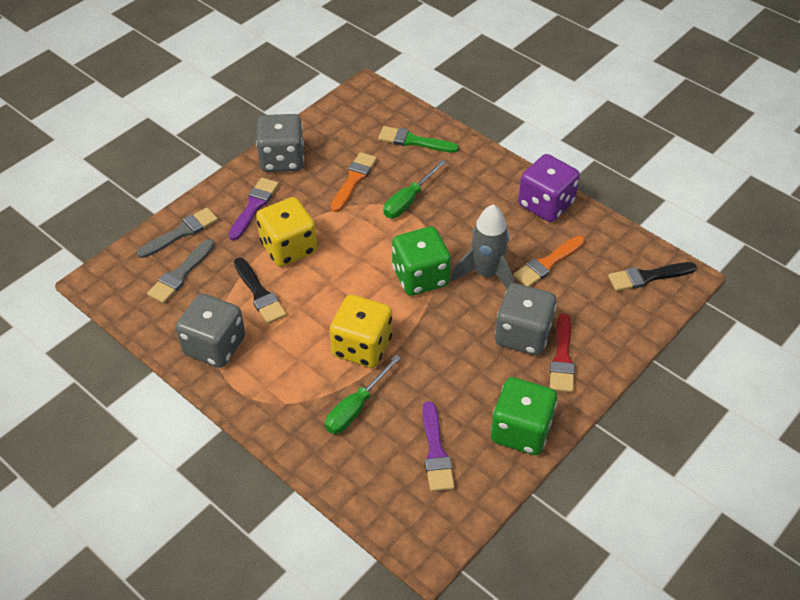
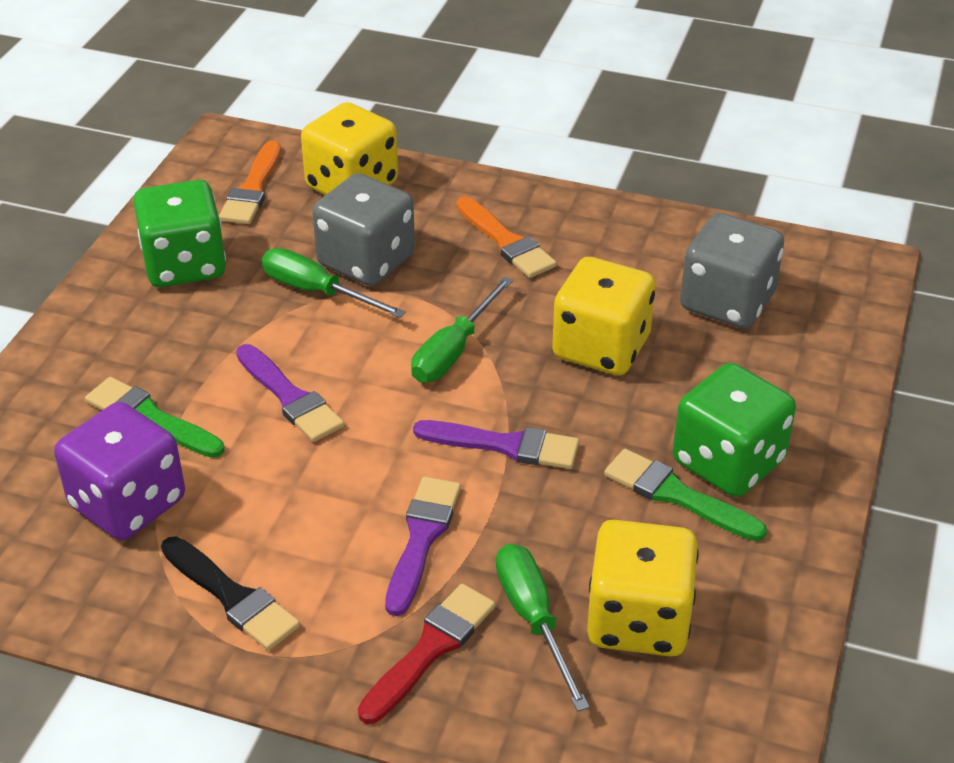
black brush: [234,257,287,324] [608,262,697,291] = 2 -> [161,536,300,650] = 1
green brush: [378,126,459,153] = 1 -> [85,377,224,458] [604,449,767,541] = 2
green screwdriver: [325,355,401,434] [383,160,446,218] = 2 -> [262,248,406,318] [411,277,513,383] [496,544,589,711] = 3
grey brush: [137,208,218,258] [147,239,214,303] = 2 -> none = 0
grey dice: [176,293,245,368] [256,114,304,172] [495,283,556,355] = 3 -> [312,173,415,286] [680,213,784,329] = 2
grey rocket: [451,204,514,288] = 1 -> none = 0
purple brush: [228,178,279,241] [423,401,455,492] = 2 -> [236,344,344,442] [385,477,461,616] [413,420,579,469] = 3
yellow dice: [256,197,317,267] [330,294,392,368] = 2 -> [301,102,398,195] [552,257,655,375] [587,520,699,656] = 3

